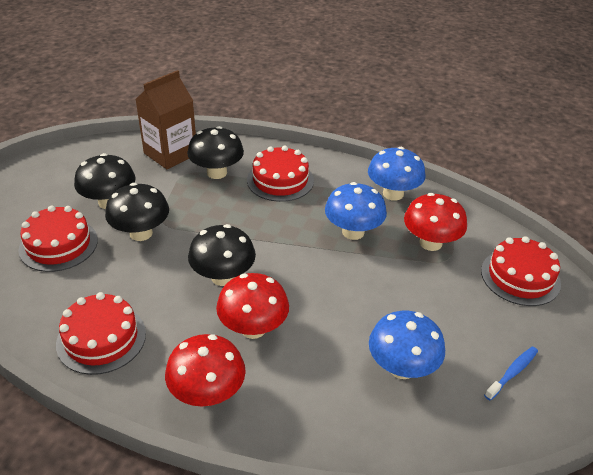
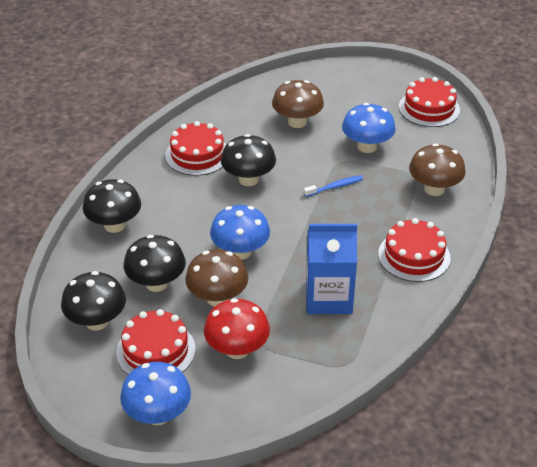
blue carton: none = 0 -> [306,224,357,314] = 1
brown carton: [135,70,196,169] = 1 -> none = 0
brown mushroom: none = 0 -> [185,249,248,307] [272,80,324,128] [409,143,466,196] = 3
red mushroom: [165,334,246,406] [216,273,289,339] [404,193,467,251] = 3 -> [204,298,270,359] = 1

